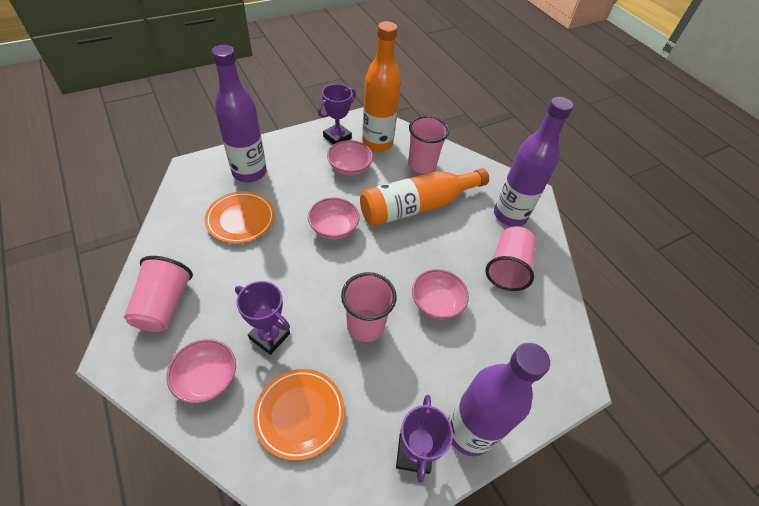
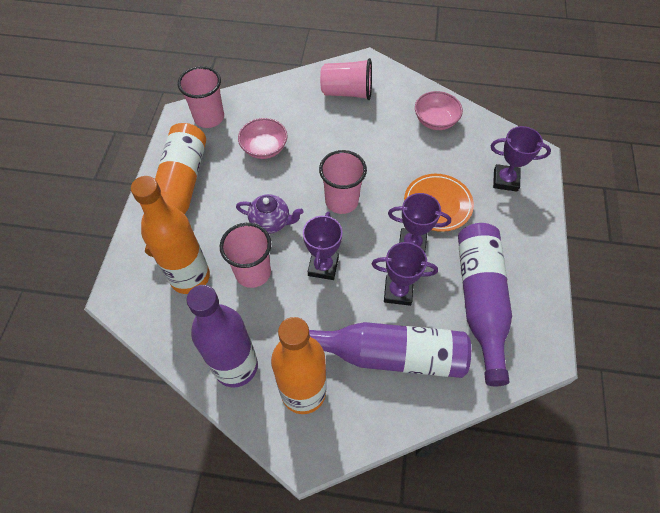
orange bottle: [360,168,489,226] [362,21,401,152] = 2 -> [131,176,210,294] [145,123,206,257] [271,317,327,414] = 3
orange plate: [205,191,275,244] [253,369,344,461] = 2 -> [404,174,474,232] = 1
pink bowl: [166,339,236,403] [308,198,360,240] [327,140,373,176] [412,269,469,320] = 4 -> [238,118,287,159] [415,91,463,130] = 2
purple teapot: none = 0 -> [236,194,304,234] = 1
purple trophy: [235,281,290,355] [318,84,356,145] [396,395,453,483] = 3 -> [303,212,342,280] [372,242,438,306] [388,193,451,252] [491,126,551,191] = 4

